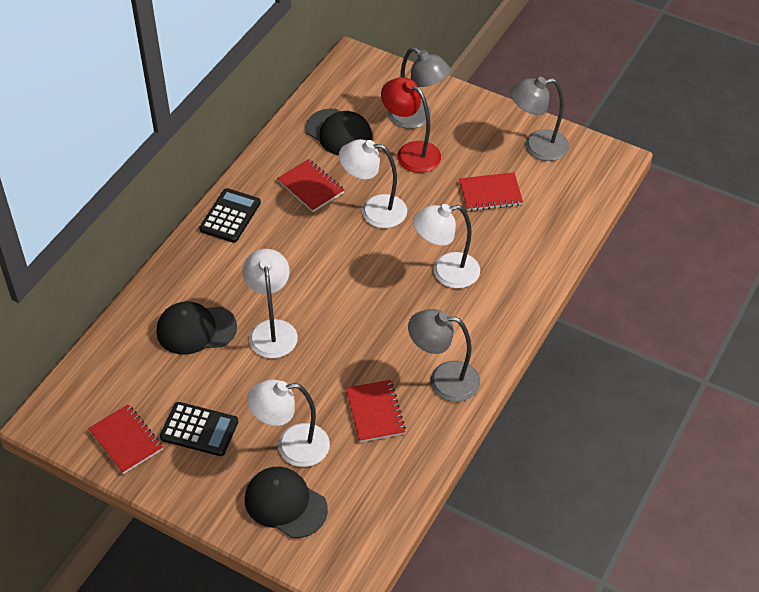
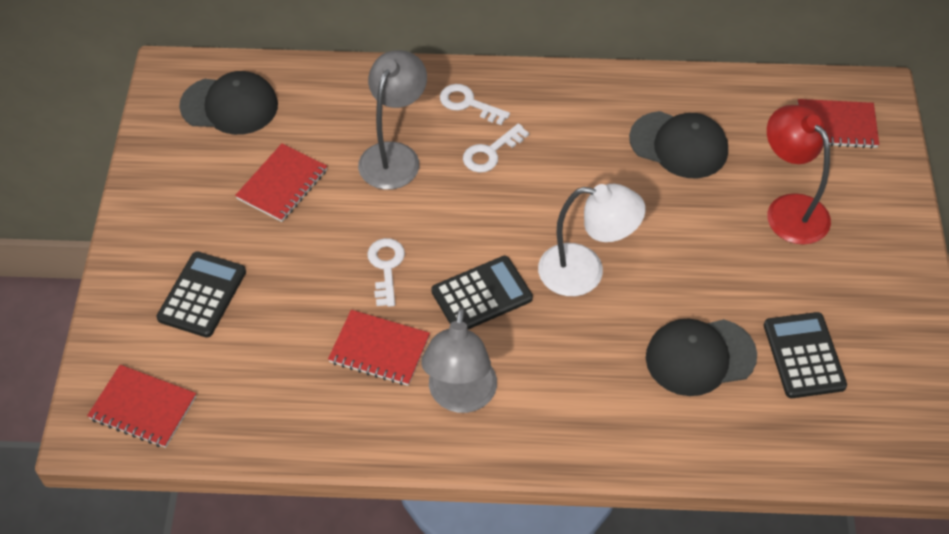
black calculator: [160,402,238,456] [199,188,261,243] = 2 -> [157,251,246,338] [431,256,533,329] [764,312,847,398] = 3
grey lamp: [388,47,451,129] [408,309,480,402] [510,77,569,161] = 3 -> [358,50,427,190] [421,307,497,413] = 2
white key: none = 0 -> [367,238,405,307] [440,84,510,125] [463,123,529,173] = 3
white lamp: [243,249,298,358] [247,379,330,467] [339,139,407,228] [413,204,480,288] = 4 -> [538,184,646,296] = 1

